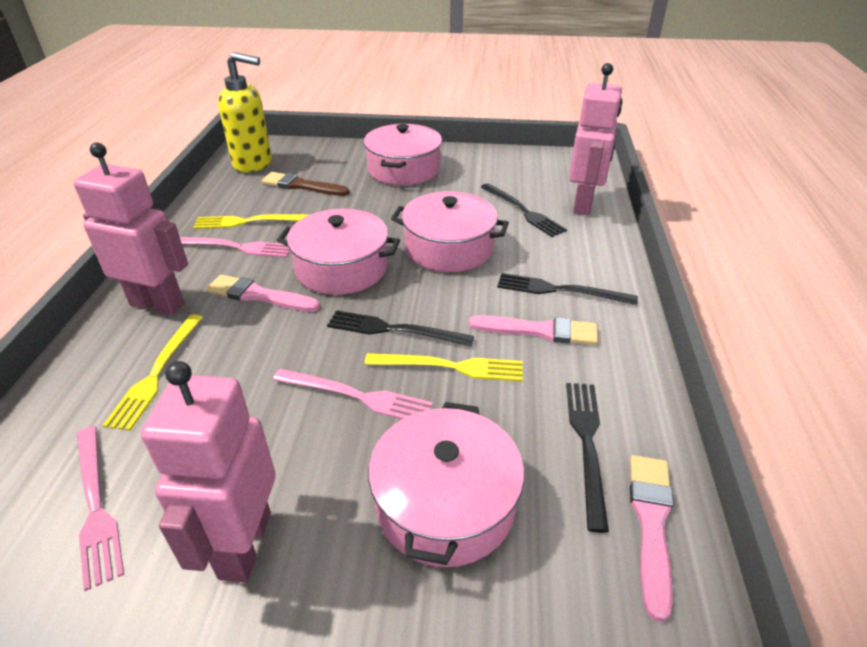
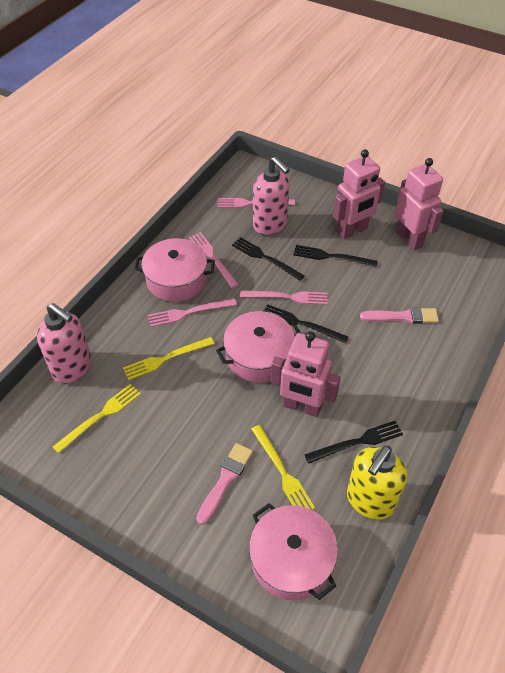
brown brush: [262,172,350,196] = 1 -> none = 0
pink brush: [206,275,320,312] [469,315,598,345] [630,455,674,622] = 3 -> [196,443,253,525] [360,307,439,324] = 2
pink fork: [77,426,124,591] [180,237,290,258] [273,369,433,419] = 3 -> [148,298,237,327] [189,232,239,288] [217,198,295,208] [240,291,328,305] = 4
pink pot: [277,209,400,295] [364,124,442,185] [368,402,524,567] [391,191,509,272] = 4 -> [134,238,215,302] [216,311,301,383] [249,503,338,600] = 3
pink soap dispenser: none = 0 -> [37,303,92,383] [253,156,290,235] = 2

